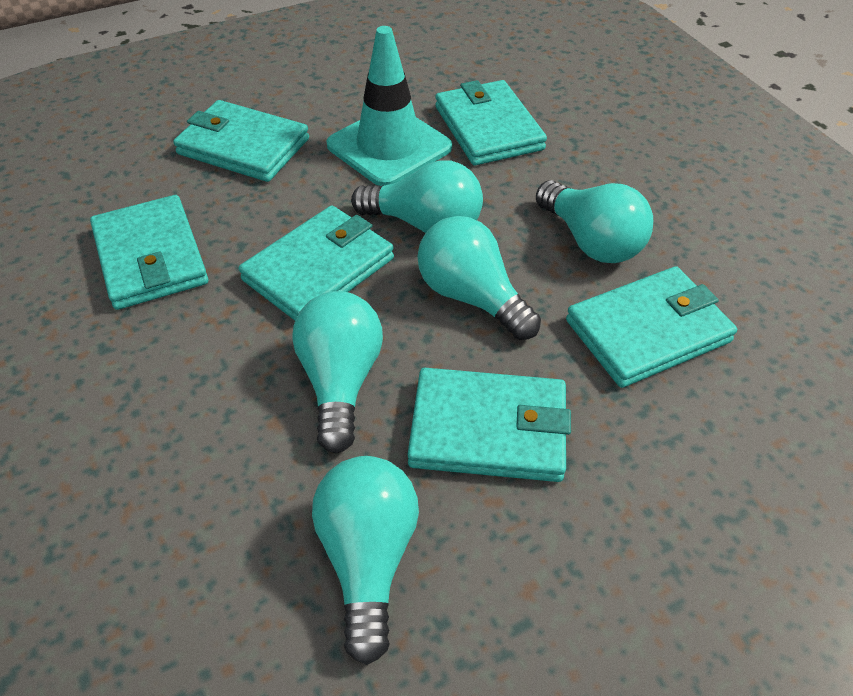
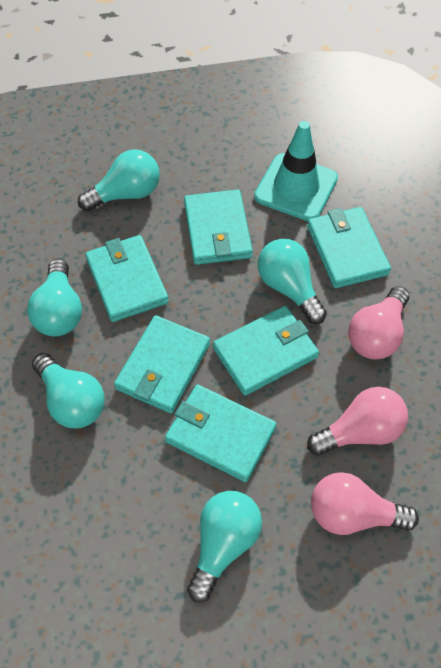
pink light bulb: none = 0 -> [307,387,408,456] [311,472,419,535] [348,286,410,359] = 3

